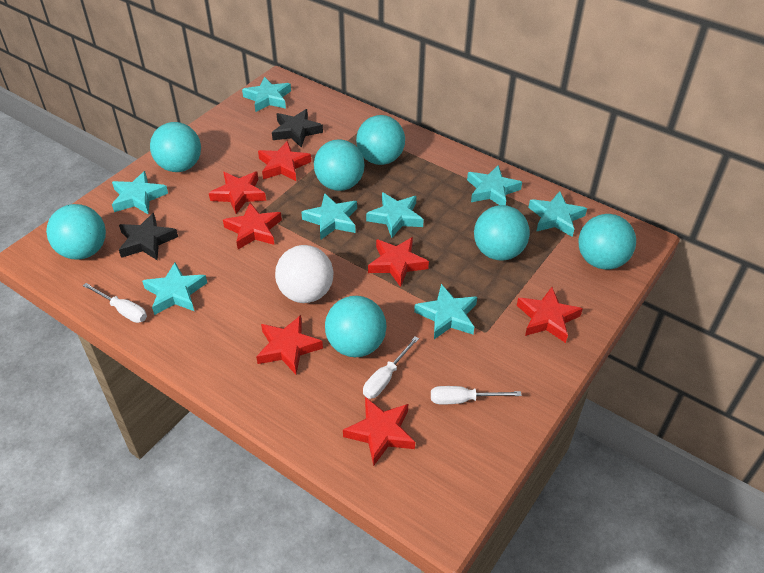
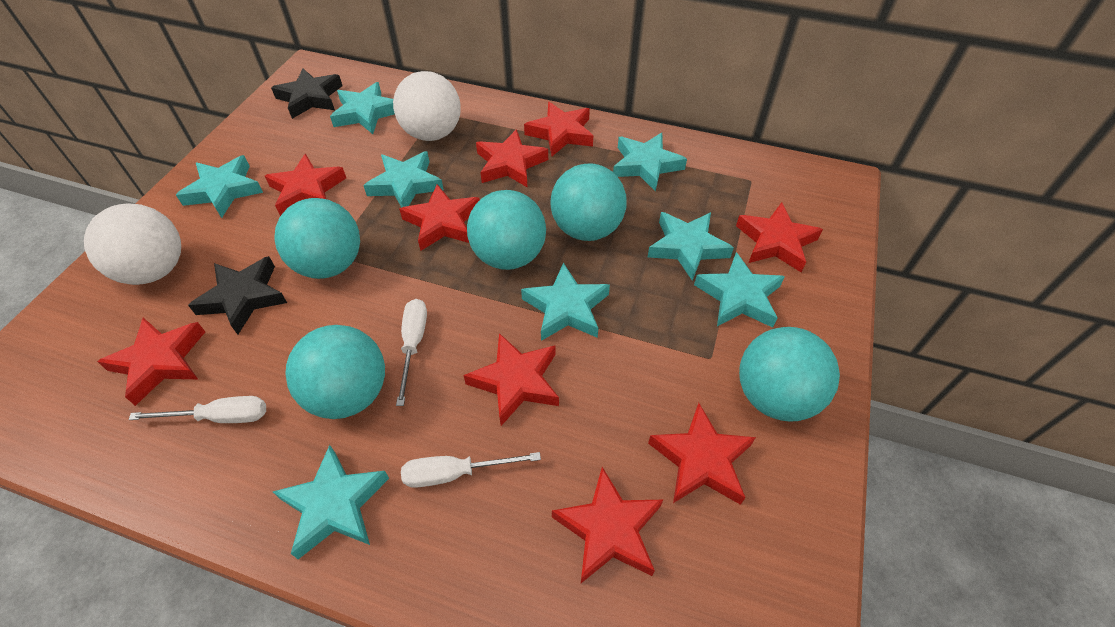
red star: [209,172,266,214] [223,203,282,249] [256,315,323,374] [258,141,311,181] [343,397,415,466] [368,237,429,287] [517,287,583,343] = 7 -> [97,318,205,406] [265,154,346,216] [399,184,479,251] [464,333,559,426] [476,129,548,188] [524,102,593,156] [552,467,663,583] [648,403,756,505] [736,202,823,272] = 9
turquoise ball: [46,204,106,259] [150,122,201,172] [314,139,365,191] [325,296,386,357] [356,115,405,165] [474,205,530,260] [578,214,636,269] = 7 -> [275,198,360,279] [285,325,385,419] [467,190,546,270] [550,163,627,241] [739,327,840,422] = 5
white ball: [275,245,333,303] = 1 -> [84,204,181,285] [393,71,461,141] = 2

